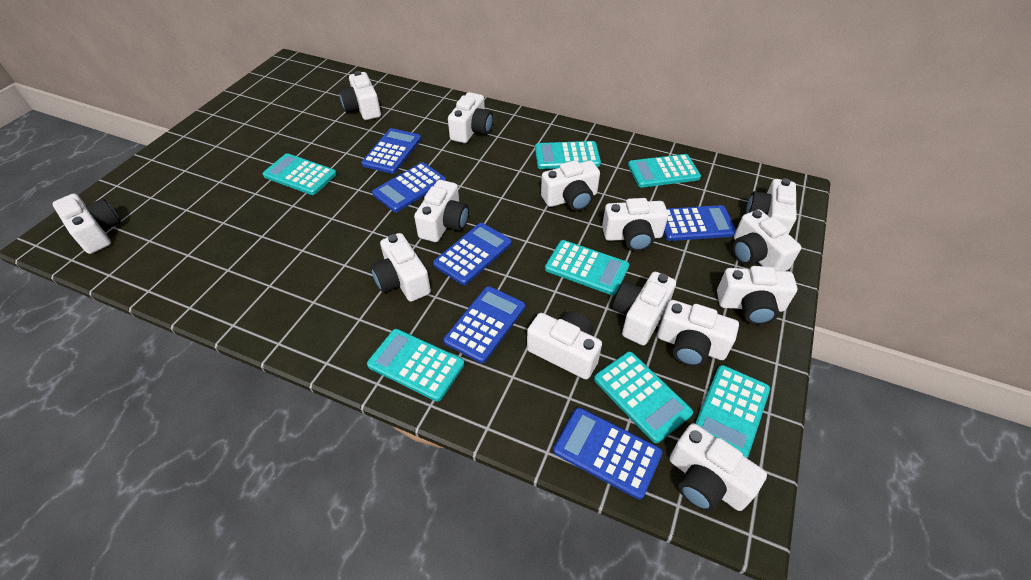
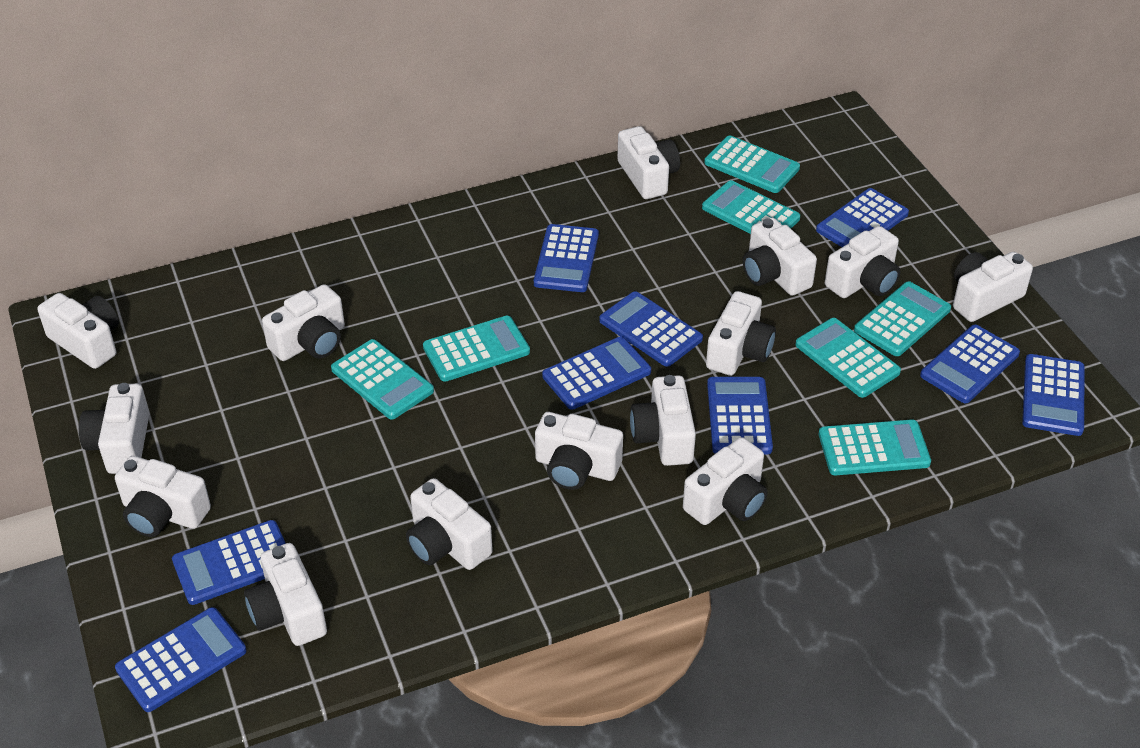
blue calculator: [361,128,421,174] [372,162,446,212] [433,223,511,285] [444,286,525,363] [553,408,663,500] [664,205,736,241] = 6 -> [115,607,246,712] [172,520,286,605] [534,224,599,292] [542,337,651,410] [599,291,703,367] [707,377,773,455] [816,188,909,247] [920,325,1020,403] [1022,354,1085,436] = 9

